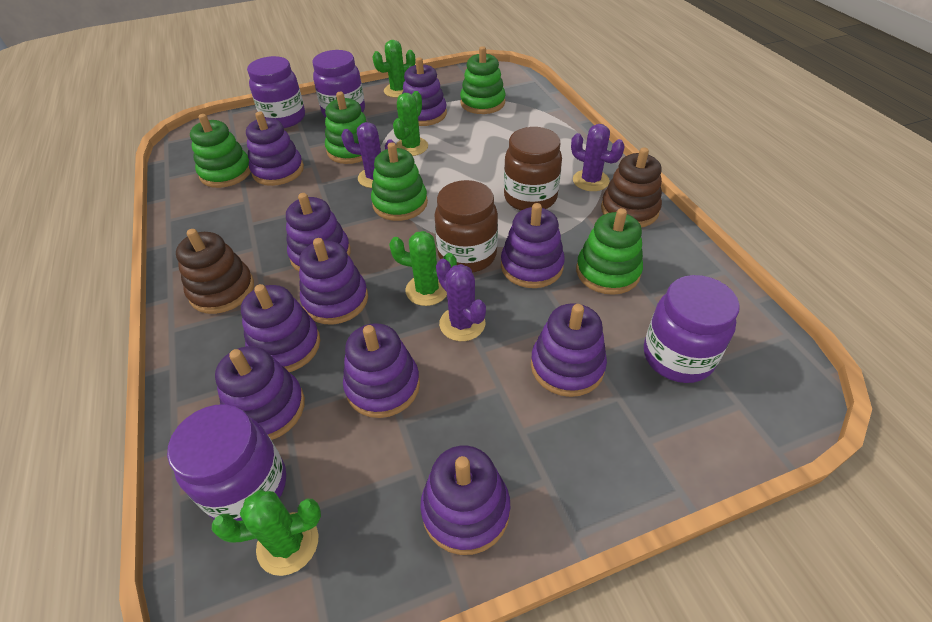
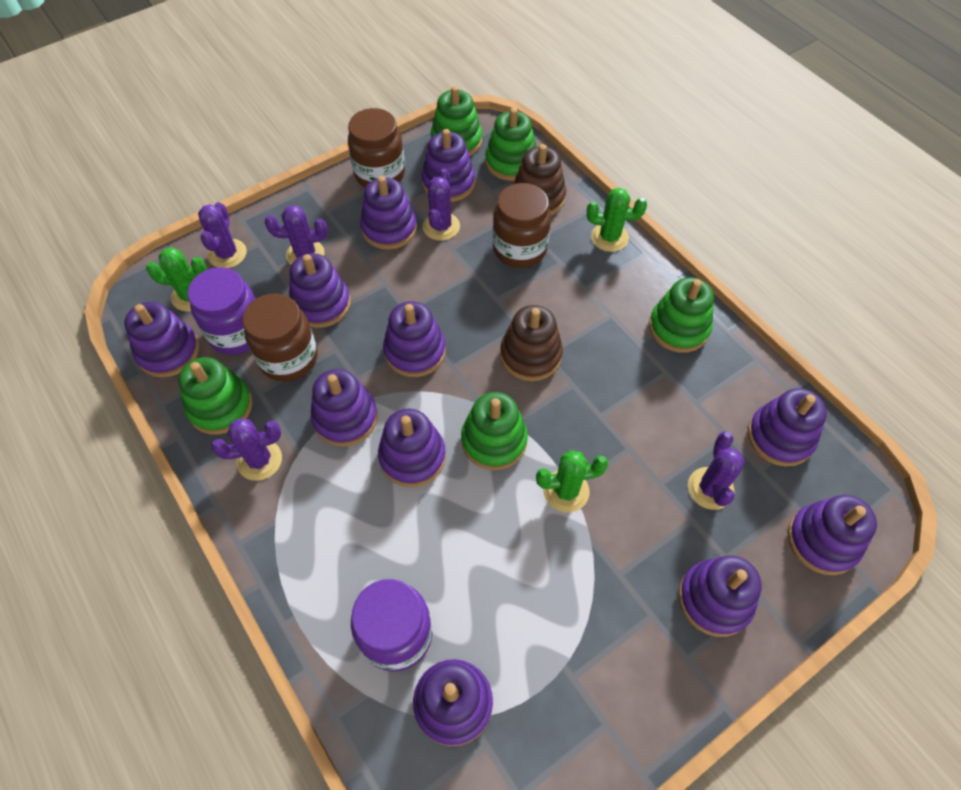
brown jar: [434,180,498,273] [504,127,562,211] = 2 -> [243,293,317,381] [348,108,405,188] [492,183,551,268] = 3
green cactus: [212,490,321,576] [373,40,415,98] [389,231,457,306] [393,91,428,156] = 4 -> [146,247,207,312] [536,450,608,512] [587,188,647,252] = 3
purple cactus: [341,122,397,188] [436,259,486,341] [571,124,625,191] = 3 -> [198,202,247,268] [211,418,282,481] [265,205,328,265] [423,168,460,241] [688,432,745,510] = 5
purple jar: [167,404,286,521] [247,56,305,128] [312,50,365,117] [644,275,740,383] = 4 -> [188,267,256,355] [351,579,432,671] = 2
purple stacking toy: [215,346,305,440] [241,284,320,372] [246,112,304,186] [286,193,351,271] [299,238,368,324] [343,323,420,418] [402,57,447,126] [420,446,510,555] [501,203,565,288] [531,303,607,397] = 10 -> [124,301,199,378] [289,253,351,328] [311,369,378,447] [360,176,417,250] [378,408,446,487] [383,301,446,377] [413,659,493,746] [421,129,475,202] [678,556,762,637] [748,388,827,466] [787,495,877,575] = 11

